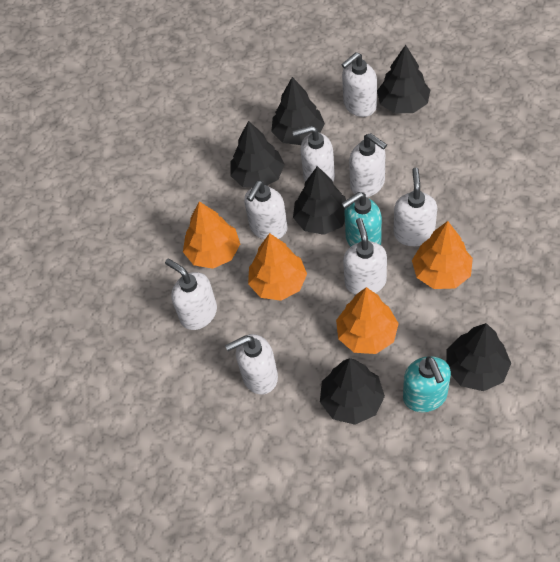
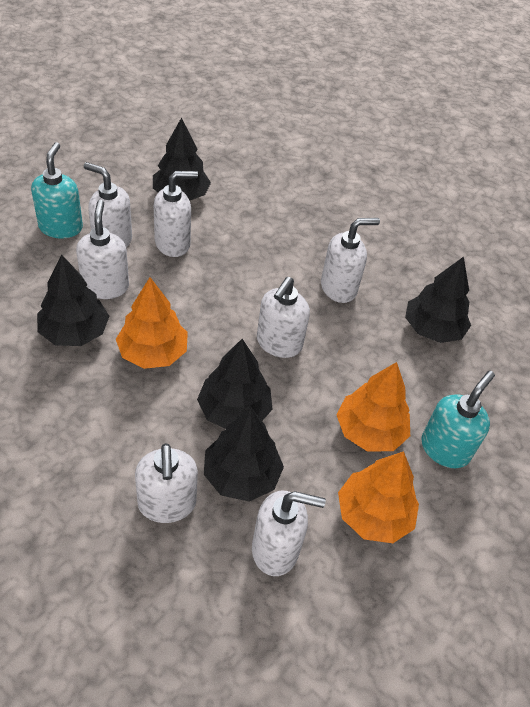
black tree: [230,121,285,188] [271,77,325,145] [293,166,346,235] [320,358,385,425] [377,45,430,113] [446,323,511,391] = 6 -> [37,254,109,346] [153,118,211,200] [197,339,273,429] [204,408,284,501] [405,257,471,343] = 5
orange tree: [183,201,240,269] [248,233,307,301] [336,287,399,354] [412,221,473,289] = 4 -> [116,277,188,369] [336,362,410,452] [338,451,419,543] = 3
white soap dispenser: [165,259,217,330] [225,334,278,394] [244,181,288,240] [292,126,335,182] [341,52,377,117] [343,218,387,295] [349,133,387,197] [393,168,437,246] = 8 -> [76,200,129,299] [84,162,132,248] [135,443,198,523] [154,171,198,257] [252,491,326,576] [257,277,310,358] [321,218,380,303] = 7

